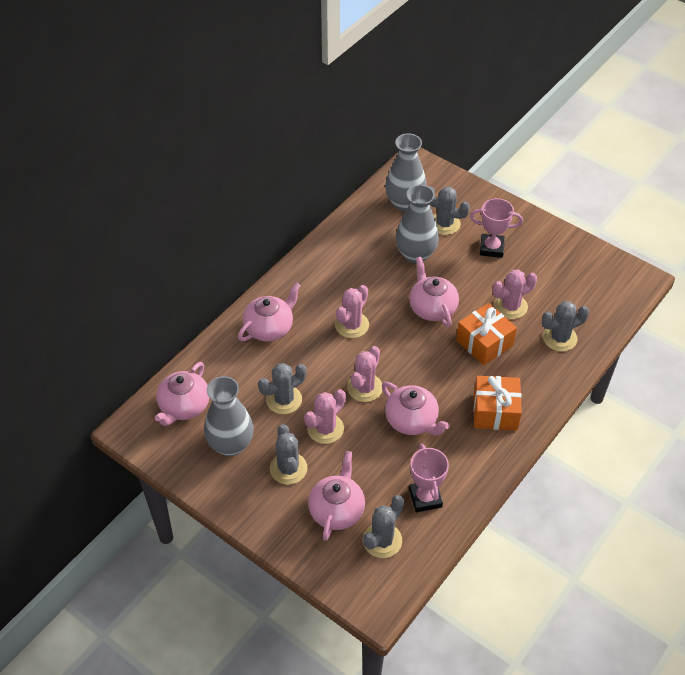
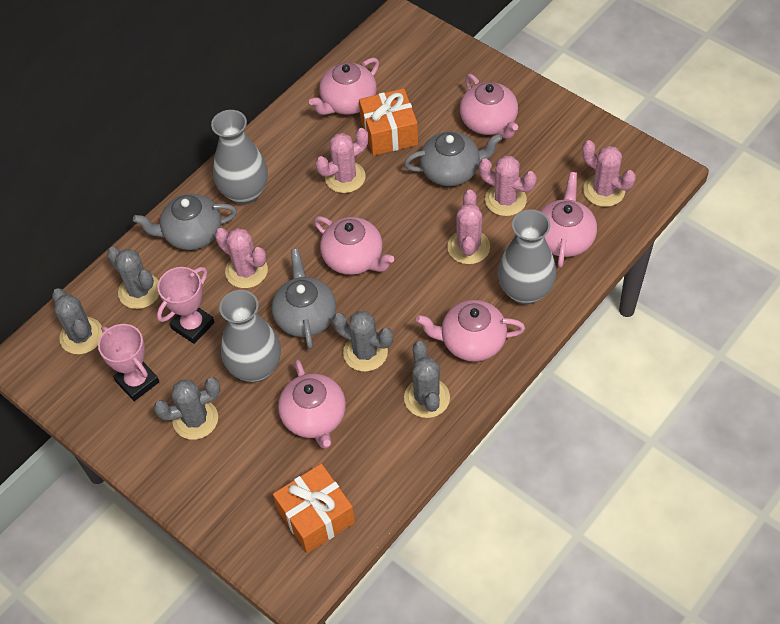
grey teapot: none = 0 -> [133,194,237,250] [272,249,336,349] [404,132,502,186] = 3
pink cactus: [304,389,346,444] [335,285,369,338] [347,346,383,402] [493,269,537,319] = 4 -> [215,228,268,288] [315,128,368,193] [447,190,490,264] [479,156,537,216] [582,140,636,207] = 5
pink teapot: [155,362,209,426] [238,282,301,342] [308,451,365,541] [382,382,450,435] [409,256,459,327] = 5 -> [278,359,346,449] [309,58,379,115] [314,216,394,275] [416,300,525,362] [460,74,518,139] [540,172,597,268] = 6

